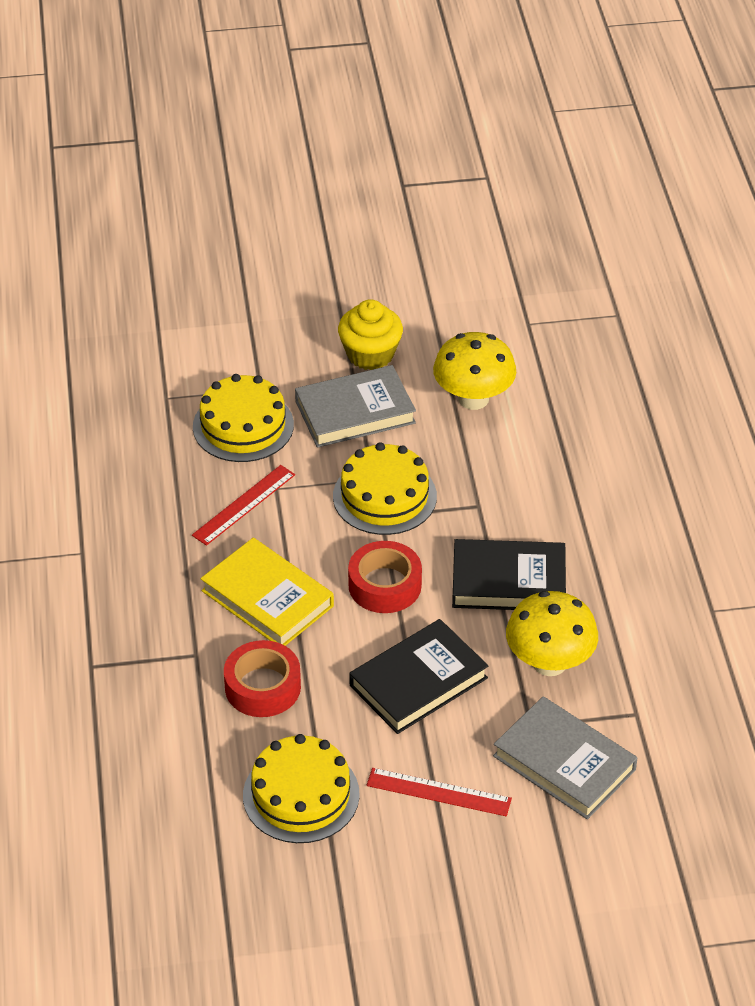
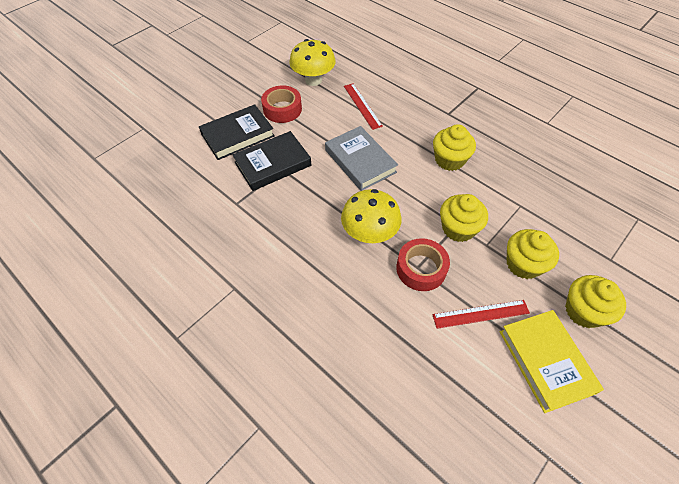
grey book: [295,365,416,448] [493,696,637,819] = 2 -> [325,126,398,191] = 1
yellow cake: [193,374,294,462] [243,734,360,843] [333,442,437,535] = 3 -> none = 0
yellow cupcake: [338,299,403,370] = 1 -> [433,124,476,171] [440,194,488,242] [507,229,559,279] [565,275,626,328] = 4

